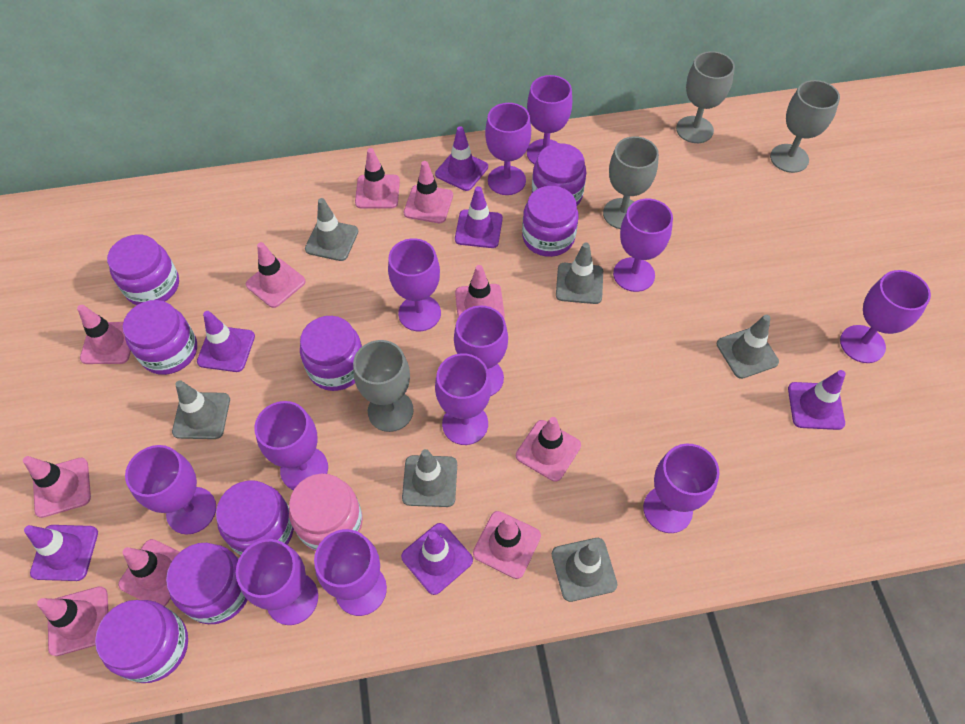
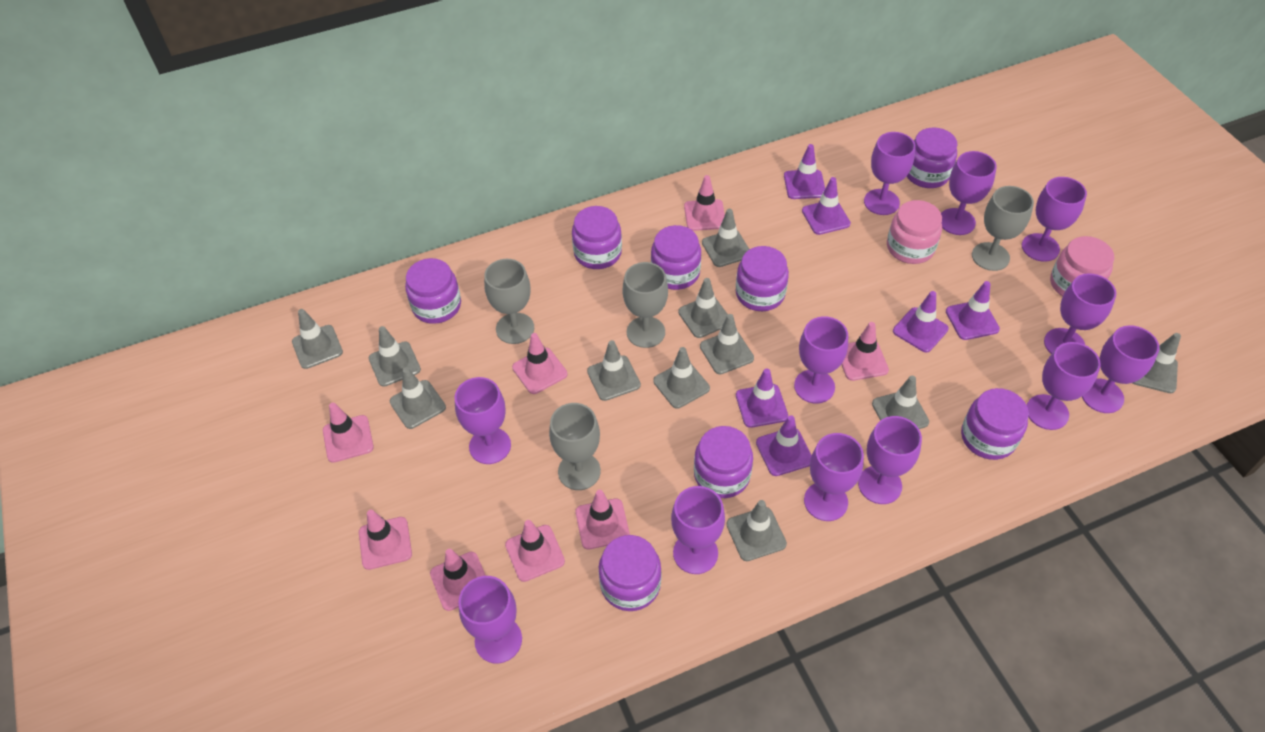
grey traffic cone: [172,380,230,439] [305,198,358,261] [402,449,457,507] [552,538,617,602] [556,243,603,304] [717,315,779,379] = 6 -> [292,309,343,369] [369,326,421,387] [390,367,446,429] [587,340,641,401] [653,347,710,409] [678,278,728,338] [700,314,754,374] [702,209,750,267] [726,500,787,561] [872,376,929,429] [1132,333,1181,393] = 11
pink jar: [289,474,363,551] = 1 -> [887,200,942,264] [1050,236,1114,296] = 2
pink traffic cone: [23,456,91,518] [37,586,109,656] [77,305,131,364] [118,539,180,606] [246,242,306,308] [355,148,400,208] [404,161,453,223] [455,265,505,320] [473,511,541,579] [516,417,581,482] = 10 -> [323,403,374,463] [359,510,412,570] [430,549,486,611] [505,520,565,582] [512,333,567,394] [575,490,630,549] [684,175,725,231] [841,322,889,381] = 8

